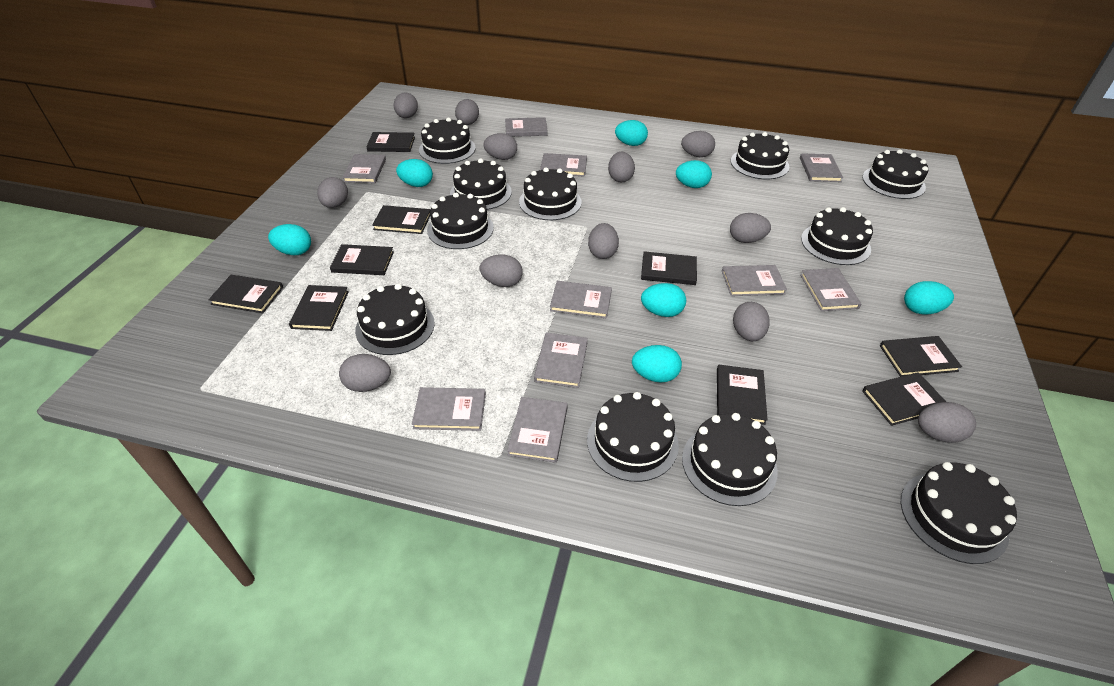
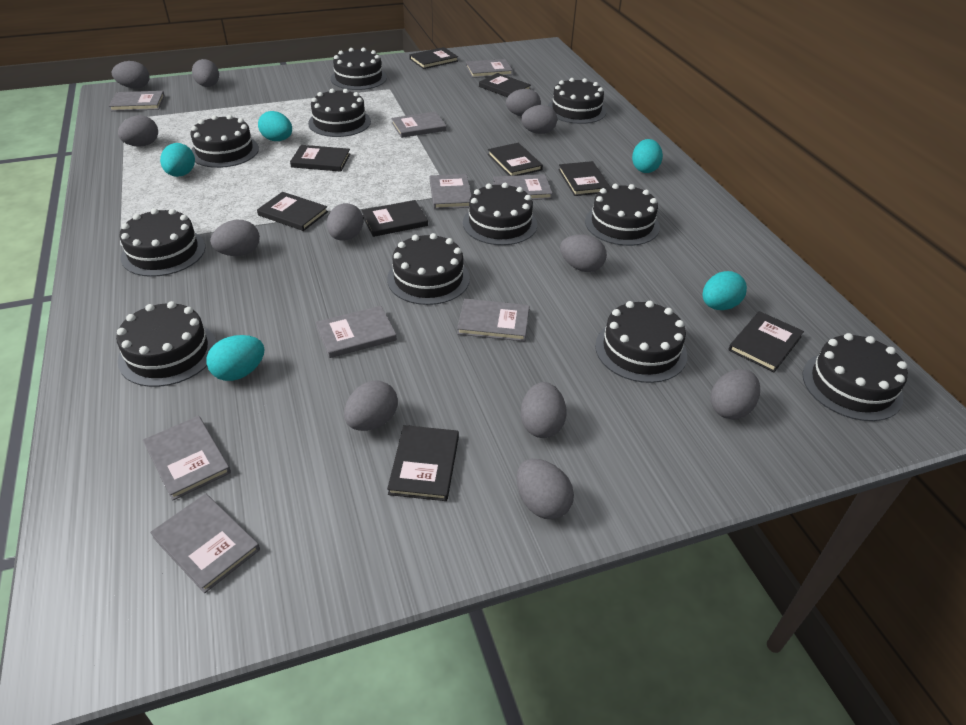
grey book: [342,154,386,183] [412,387,486,431] [505,117,548,137] [507,397,568,463] [534,333,588,388] [540,153,587,177] [550,281,612,318] [722,265,787,296] [800,153,843,182] [800,268,861,311] = 10 -> [109,91,165,111] [143,416,231,500] [150,493,260,593] [316,306,397,358] [391,111,447,138] [430,174,471,209] [457,299,529,341] [466,59,513,78] [493,174,552,200] = 9
turquoise egg: [268,224,311,255] [396,159,433,187] [615,120,648,146] [632,345,682,383] [641,283,686,317] [676,160,712,188] [904,281,954,314] = 7 -> [160,143,195,177] [206,335,264,381] [258,111,292,141] [632,139,663,173] [703,271,747,310] = 5

